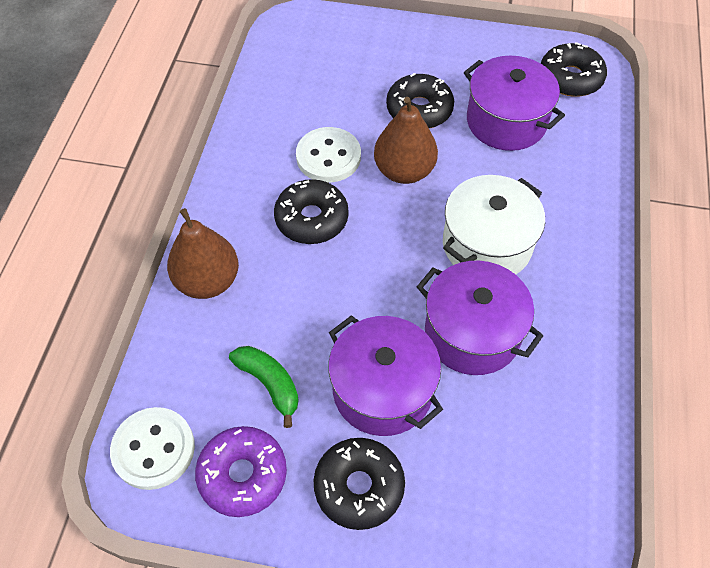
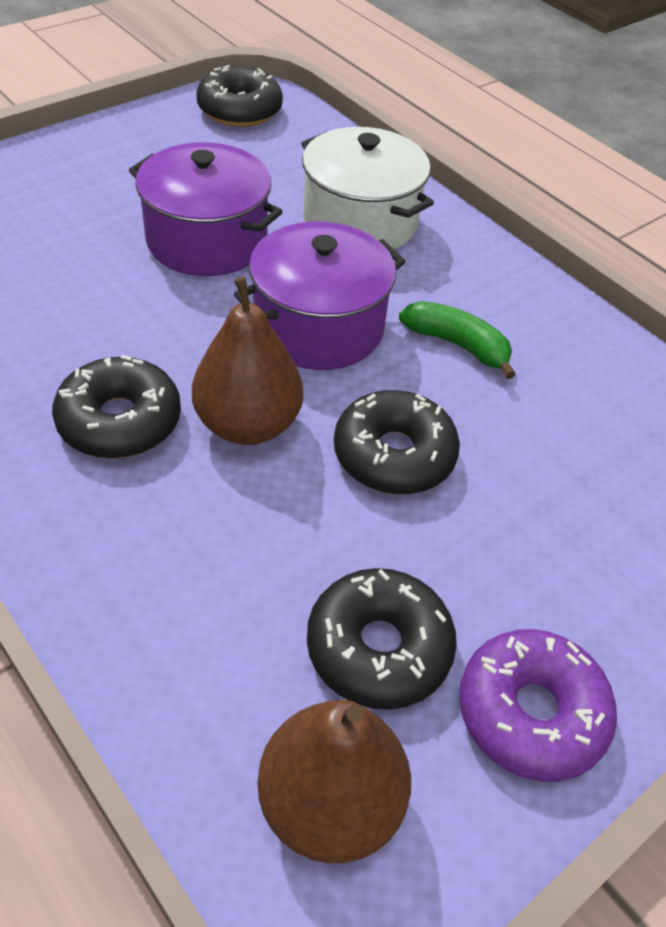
purple pot: [328,315,443,436] [417,261,543,375] [464,56,565,151] = 3 -> [129,142,283,276] [234,222,406,370] = 2
white button: [110,407,195,490] [296,127,361,183] = 2 -> none = 0

